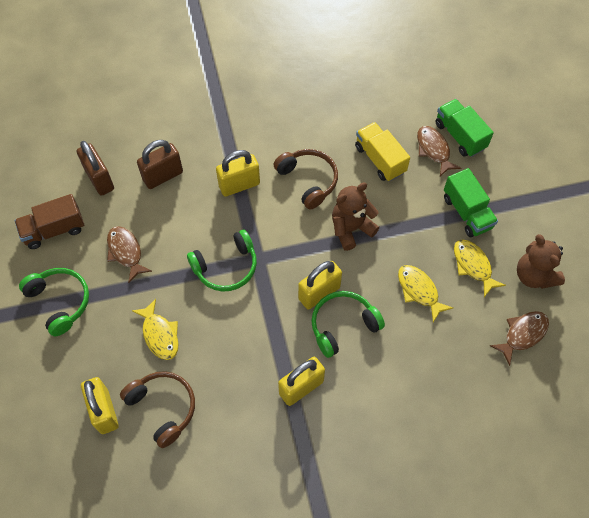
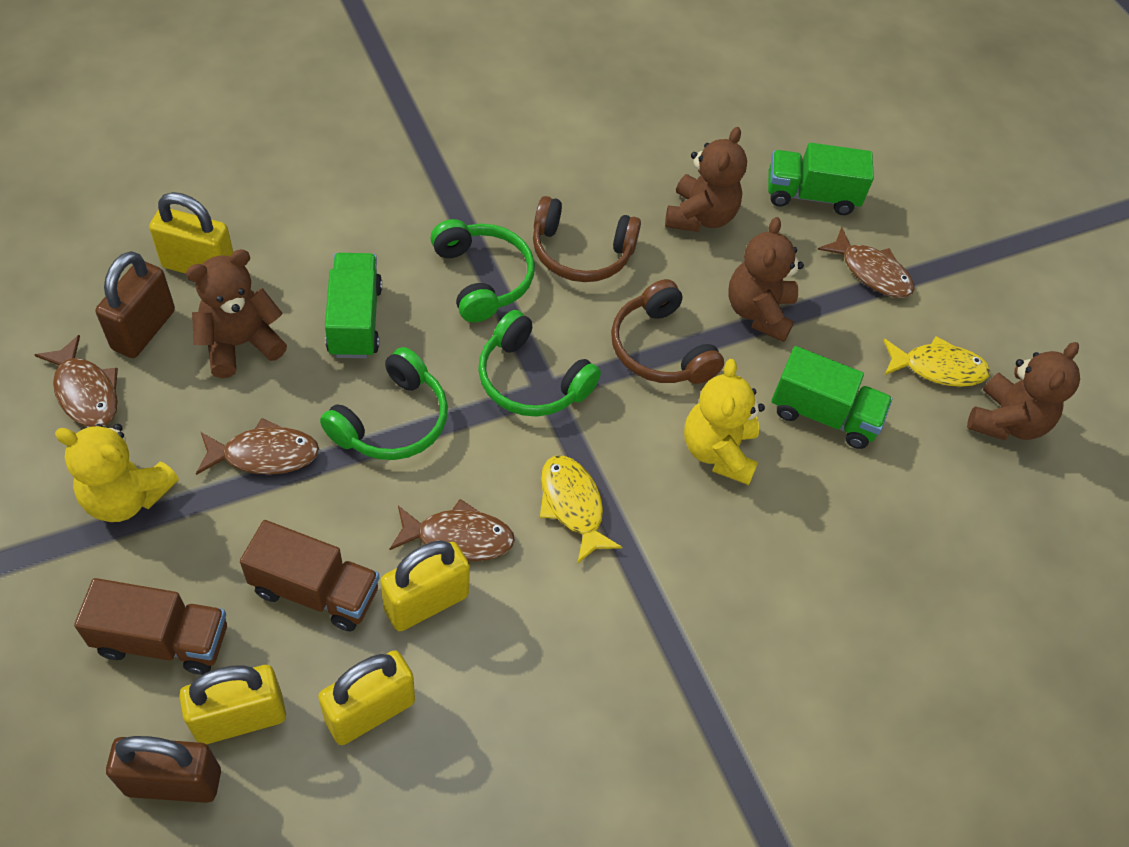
brown fish: [107,226,152,283] [417,126,461,176] [490,311,549,366] = 3 -> [34,335,118,427] [196,418,319,475] [389,499,515,561] [817,227,915,298] = 4
brown teddy bear: [332,183,379,251] [517,234,565,289] = 2 -> [186,249,287,378] [665,127,747,232] [728,217,804,342] [967,342,1080,440] = 4
brown truck: [15,194,84,249] = 1 -> [74,578,227,675] [240,520,379,632] = 2
green truck: [435,99,494,157] [444,168,498,237] = 2 -> [325,253,382,358] [768,143,874,215] [771,346,893,449] = 3
yellow fish: [132,299,179,360] [398,265,453,322] [454,239,506,297] = 3 -> [540,455,622,564] [883,336,990,387] = 2
yellow teddy bear: none = 0 -> [55,424,179,522] [684,359,765,485] = 2
yellow truck: [355,122,410,181] = 1 -> none = 0

